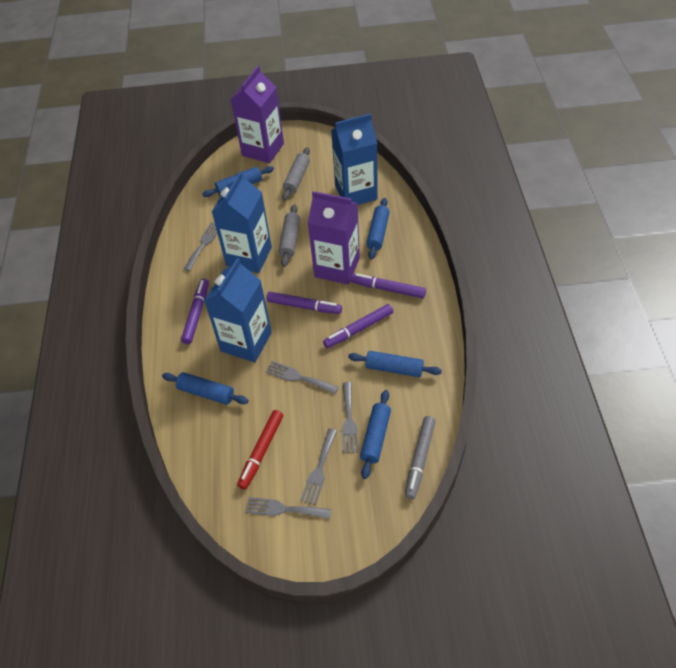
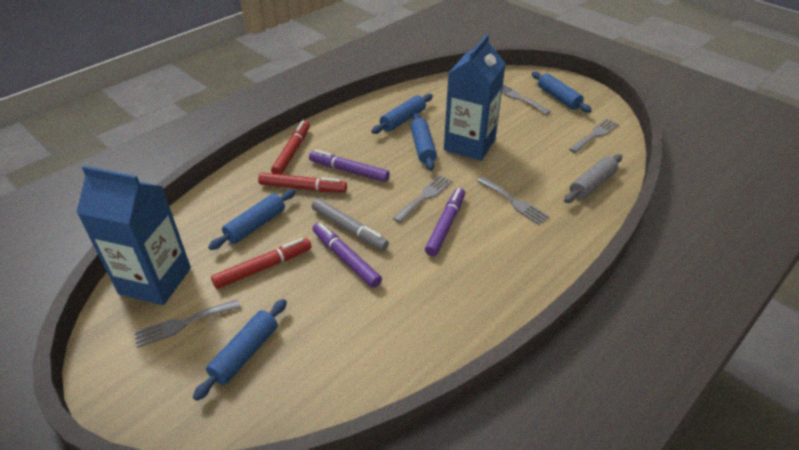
blue carton: [204,258,272,362] [212,171,272,273] [331,114,378,205] = 3 -> [76,166,191,305] [444,34,506,161] = 2
grey rolling pin: [279,204,300,267] [282,147,310,201] = 2 -> [564,154,622,203] = 1
purple carton: [231,66,284,163] [308,191,360,285] = 2 -> none = 0
purple marker: [181,279,209,344] [266,292,342,314] [323,304,393,348] [351,273,426,298] = 4 -> [309,150,390,182] [313,223,382,288] [425,188,465,256] = 3
red marker: [237,410,283,490] = 1 -> [211,238,312,289] [258,172,347,193] [271,120,310,174] = 3

